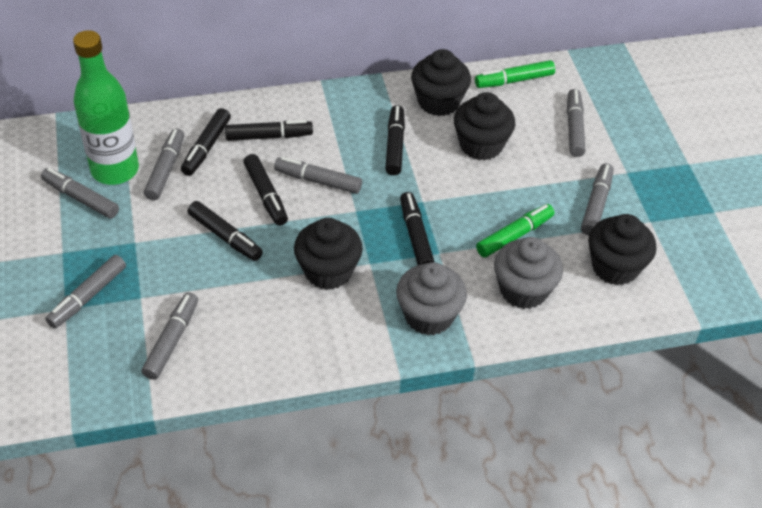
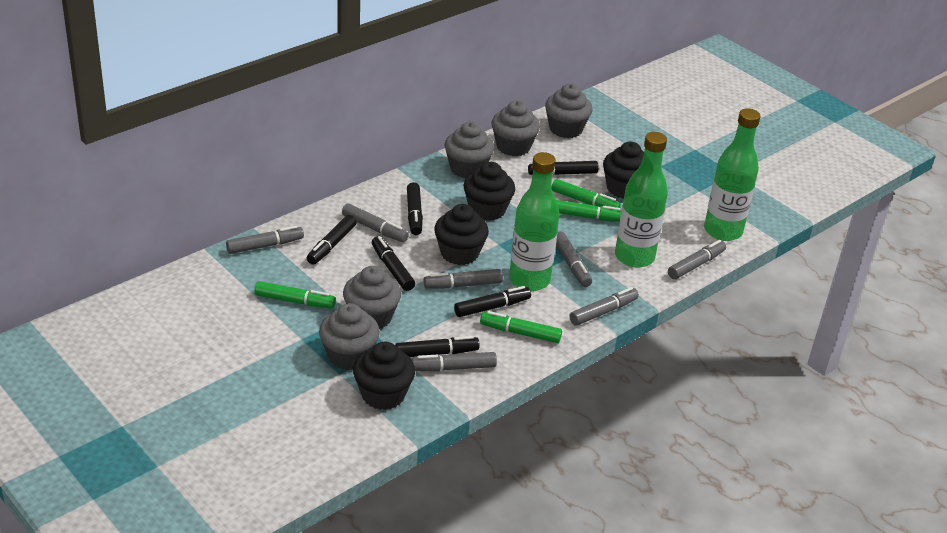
green bottle: [73,30,139,185] = 1 -> [509,152,560,291] [615,132,668,268] [704,108,760,241] = 3
green marker: [475,60,555,88] [476,204,555,258] = 2 -> [254,281,336,308] [480,311,562,343] [551,179,621,208] [556,200,621,222] = 4
grey cupcake: [396,262,467,335] [494,237,563,309] = 2 -> [319,303,380,370] [343,266,401,329] [445,121,494,178] [492,100,540,156] [545,83,593,138] = 5

